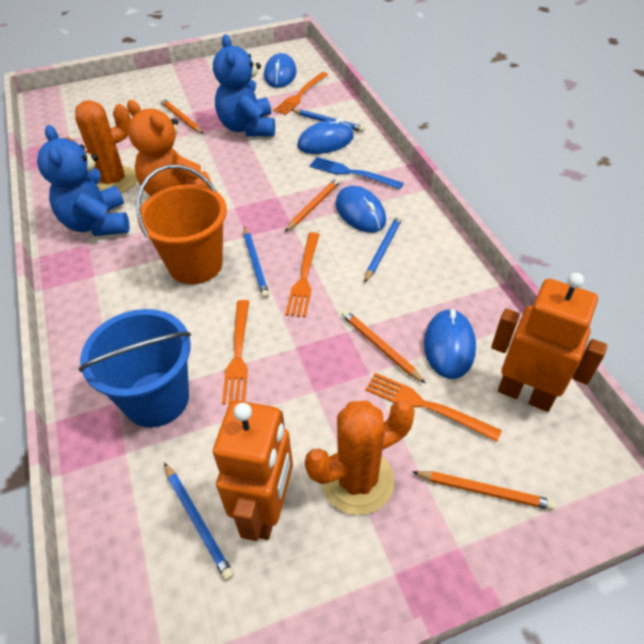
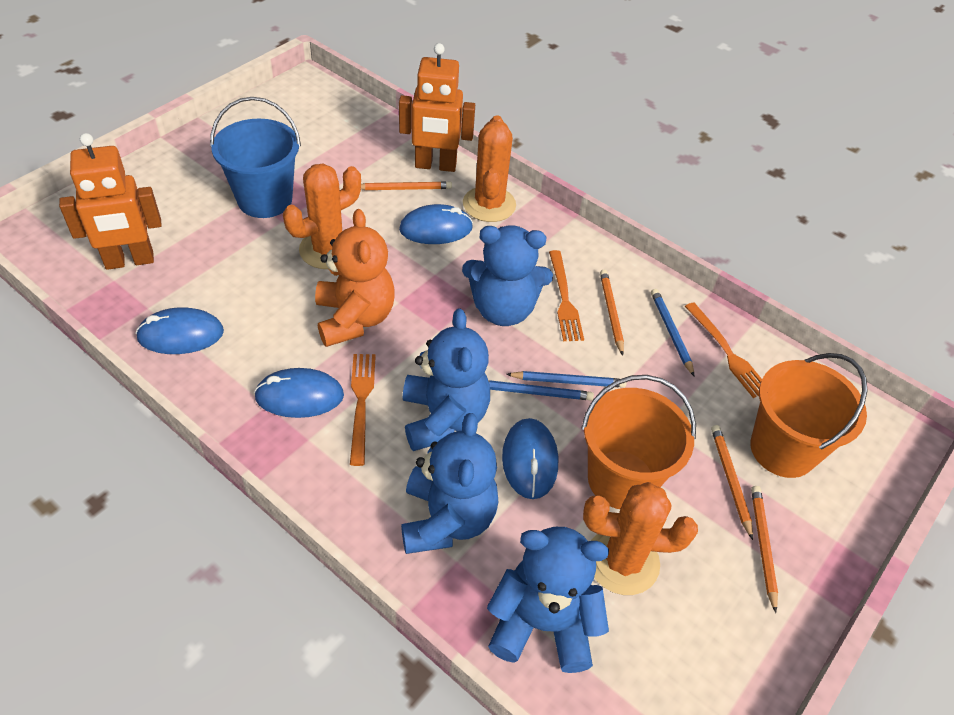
blue fork: [309,157,404,189] = 1 -> none = 0
blue pencil: [164,462,234,581] [244,227,270,299] [292,109,365,132] [364,215,402,283] = 4 -> [489,380,594,401] [506,371,627,388] [651,289,694,376] = 3
blue teddy bear: [37,125,130,236] [213,34,275,136] = 2 -> [401,413,498,554] [403,308,490,451] [462,225,553,326] [487,527,609,673] = 4
orange bucket: [136,165,227,284] = 1 -> [581,375,696,509] [750,353,867,478] = 2
orange cactus: [66,100,137,193] [305,401,415,515] = 2 -> [283,163,361,269] [463,115,516,222] [583,482,698,595] = 3
orange fork: [222,300,249,404] [273,72,328,115] [285,232,320,318] [365,373,502,442] = 4 -> [350,354,376,466] [549,250,584,341] [685,302,762,398] = 3

